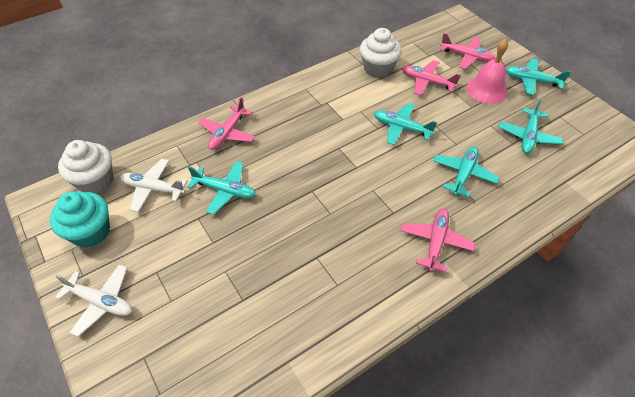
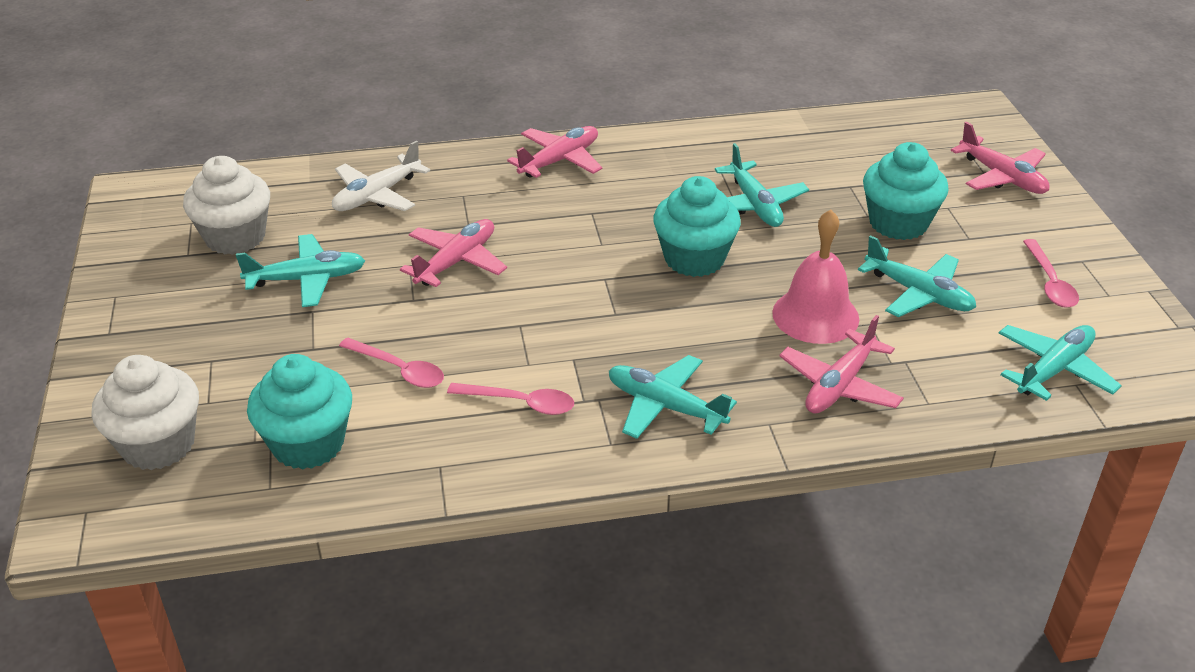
pink spoon: none = 0 -> [339,338,444,388] [447,383,574,415] [1023,239,1079,308] = 3
turquoise cupcake: [50,191,110,248] = 1 -> [247,354,352,470] [653,176,741,277] [863,142,949,240] = 3
white plane: [55,265,132,337] [121,159,188,212] = 2 -> [332,140,430,211] = 1

